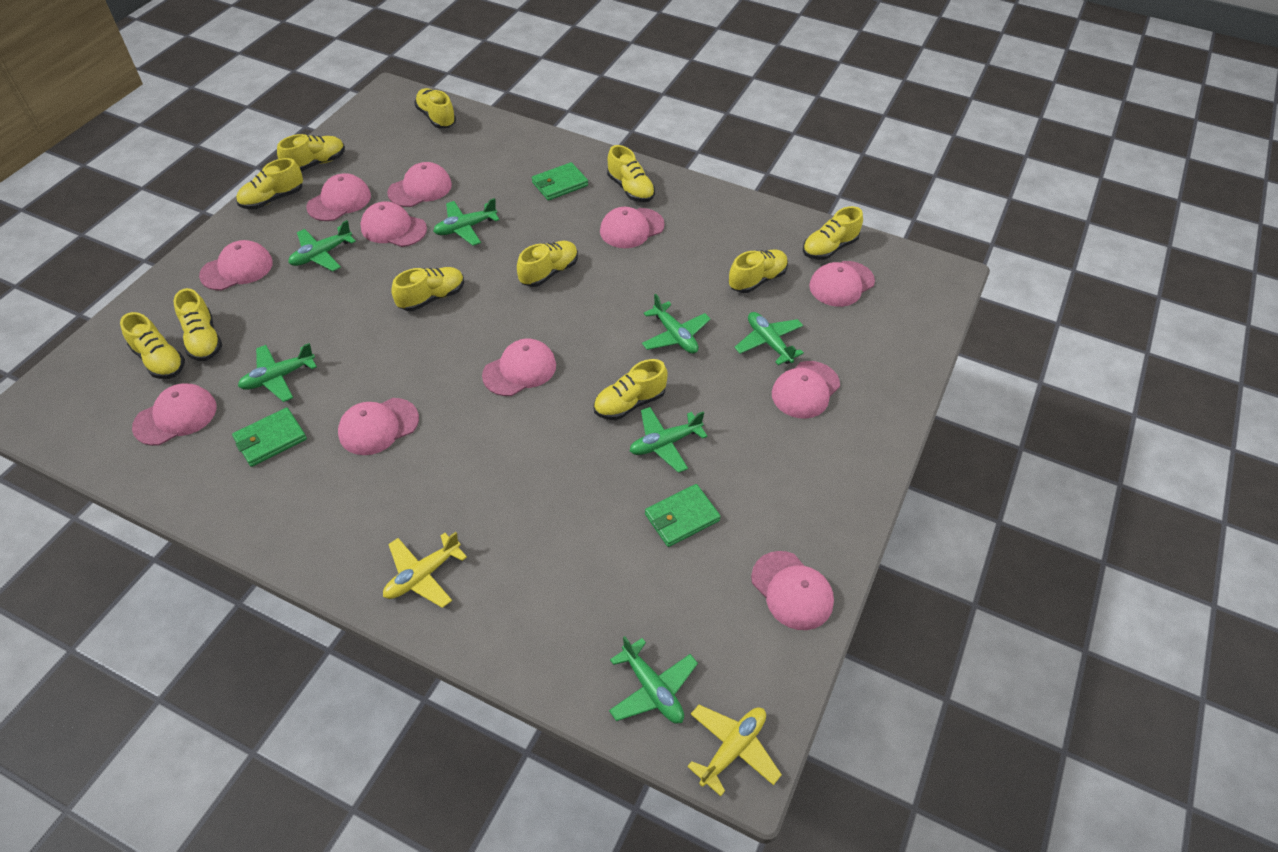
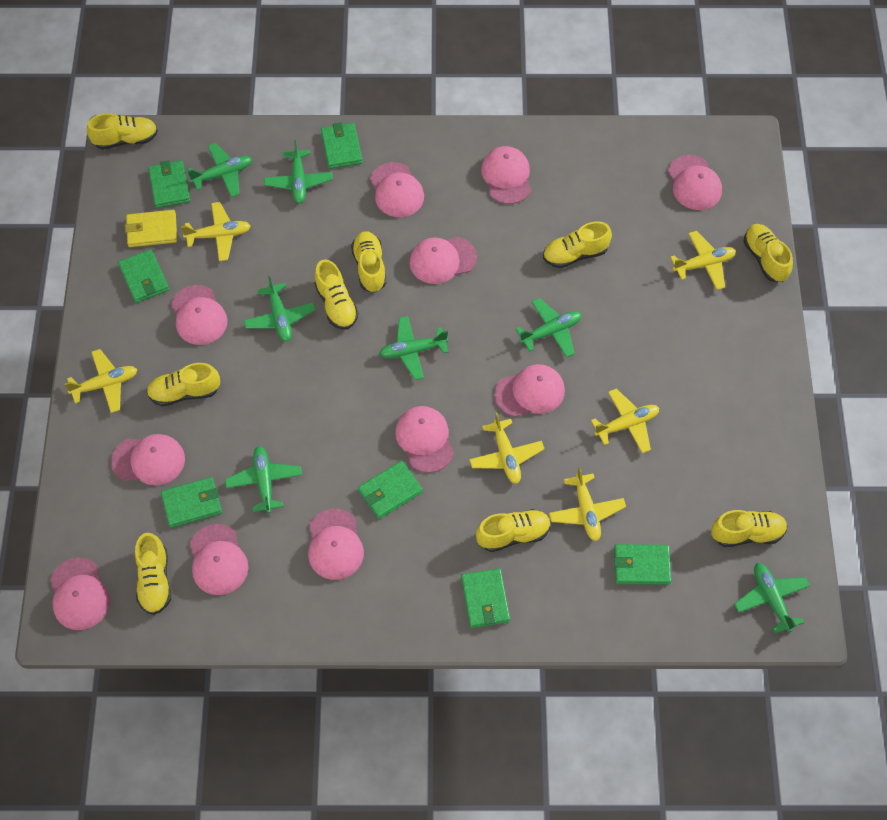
green wallet: [232,407,307,467] [532,162,588,201] [645,484,721,547] = 3 -> [118,249,169,303] [148,160,190,208] [161,477,222,528] [321,122,363,169] [358,461,423,519] [461,568,510,628] [614,544,671,585] = 7
yellow plane: [383,532,467,608] [687,705,782,796] = 2 -> [64,349,138,413] [181,202,251,261] [469,413,544,484] [549,467,626,541] [591,388,659,453] [670,231,736,290] = 6
yellow shoe: [120,312,185,379] [174,288,222,361] [236,158,303,209] [277,134,345,171] [391,267,464,311] [414,88,456,128] [517,241,578,287] [594,359,668,420] [607,145,655,202] [728,249,788,293] [803,206,863,260] = 11 -> [87,113,158,150] [135,533,171,615] [146,363,220,406] [314,259,359,330] [351,231,386,292] [476,509,551,552] [543,222,612,268] [711,510,788,547] [743,224,793,282] = 9
yellow wallet: none = 0 -> [125,210,177,247] = 1

